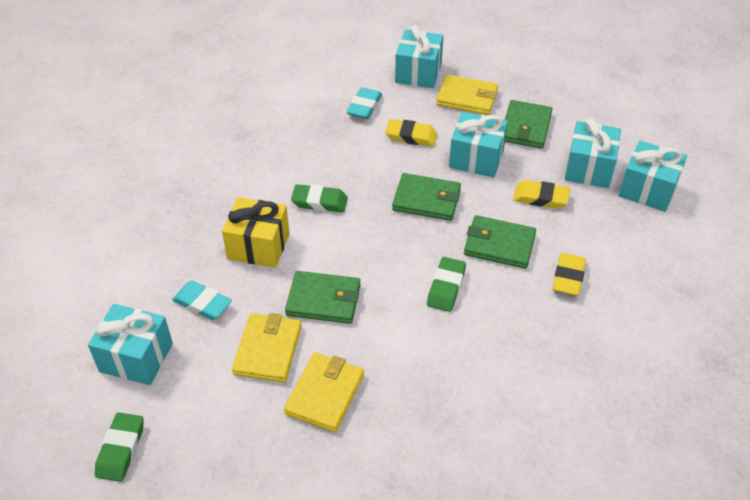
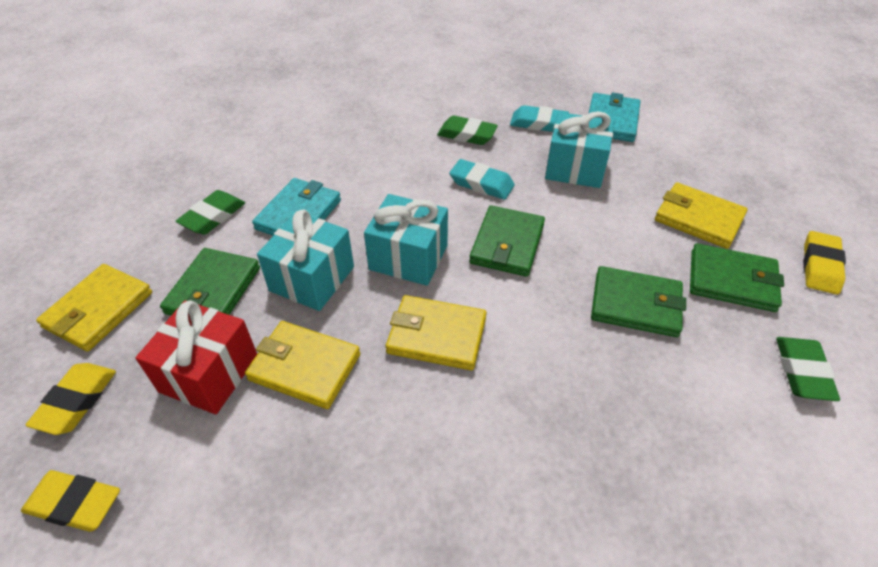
red gift: none = 0 -> [136,300,257,414] = 1
turquoise gift: [88,304,173,385] [395,25,444,88] [449,112,508,178] [565,118,621,188] [618,141,687,212] = 5 -> [257,210,354,311] [364,194,448,286] [545,111,614,188] = 3
turquoise wallet: none = 0 -> [252,178,341,236] [588,93,640,142] = 2
yellow gift: [222,197,289,268] = 1 -> none = 0
yellow wallet: [232,313,302,383] [284,353,364,432] [436,74,498,115] = 3 -> [36,264,152,352] [245,321,360,409] [386,295,487,370] [655,182,748,249] = 4

